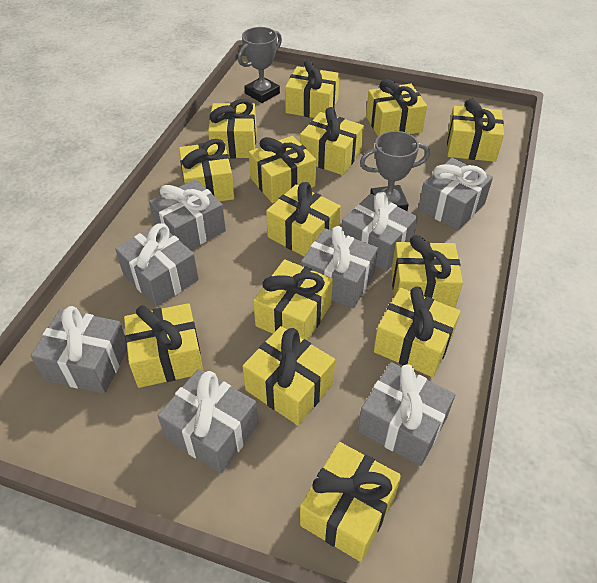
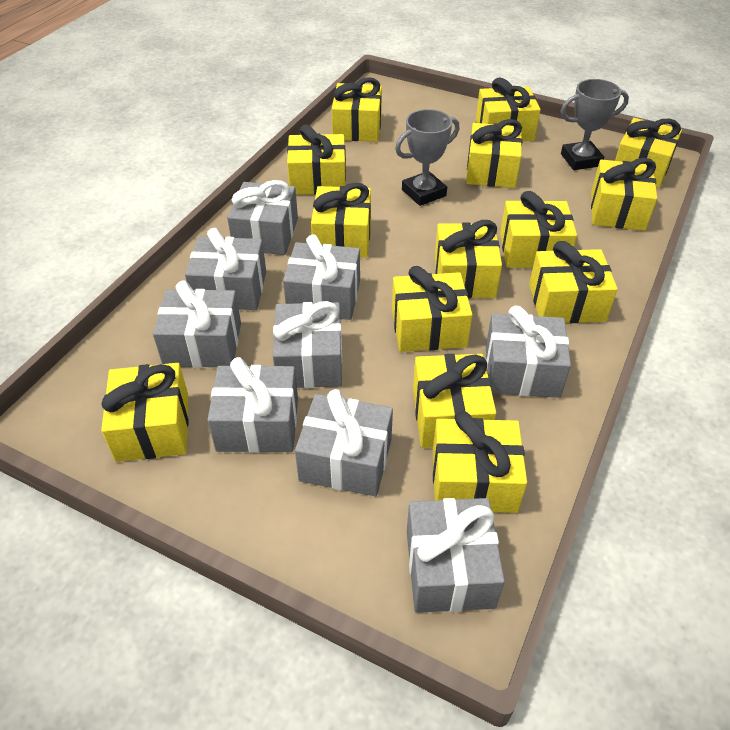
grey gift: [31,306,127,394] [115,223,199,307] [149,179,226,249] [158,369,258,474] [301,226,378,309] [342,192,418,271] [358,362,455,466] [418,158,493,230] = 8 -> [153,280,241,368] [185,228,266,310] [207,357,298,453] [227,180,298,255] [273,301,342,388] [283,234,360,320] [295,389,393,496] [407,498,505,613] [486,306,571,398] = 9

